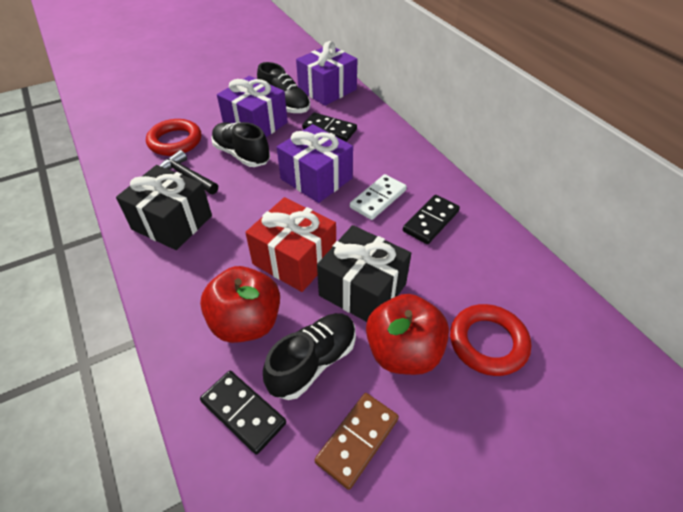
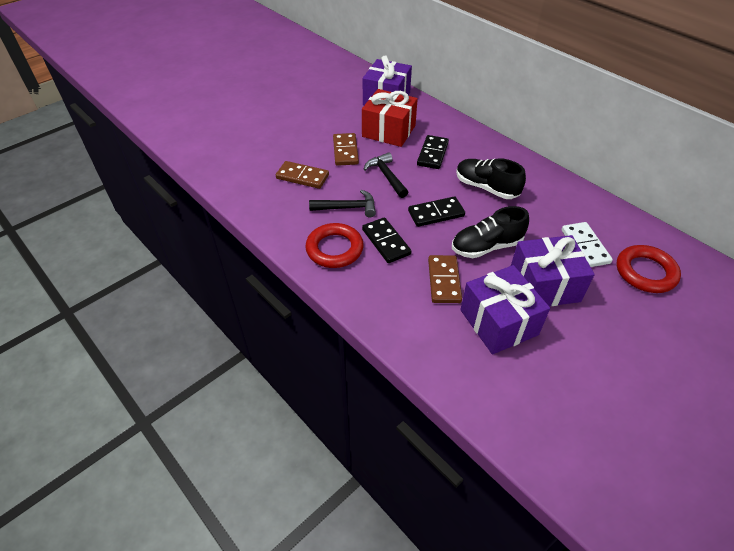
black gift: [116,165,212,250] [317,225,411,322] = 2 -> none = 0
black hammer: [159,150,218,194] = 1 -> [309,190,376,217] [364,152,408,198] = 2
black shoe: [211,122,270,167] [257,62,310,113] [263,313,356,400] = 3 -> [452,206,529,258] [456,158,526,199] = 2
brown domino: [315,393,399,490] = 1 -> [276,161,329,189] [333,133,359,166] [428,255,462,303] = 3
red apple: [200,266,280,343] [366,294,449,375] = 2 -> none = 0

